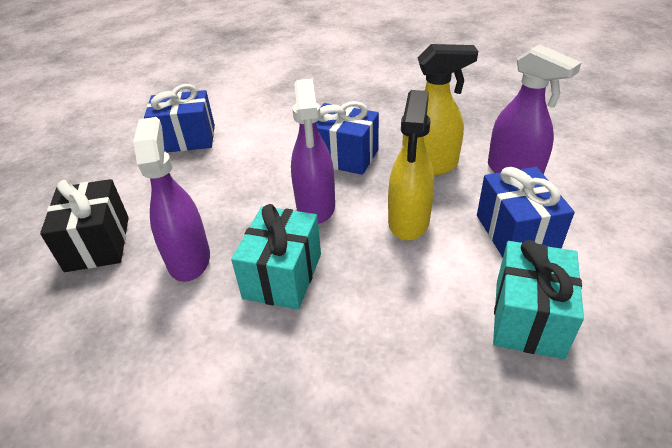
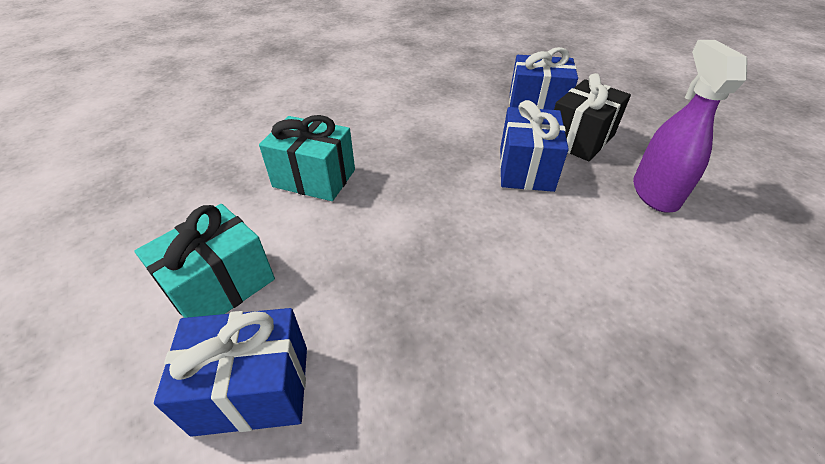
purple spray bottle: [133,117,210,282] [291,78,335,224] [488,44,582,175] = 3 -> [633,40,747,213] = 1
yellow spray bottle: [388,90,434,240] [402,44,478,176] = 2 -> none = 0

